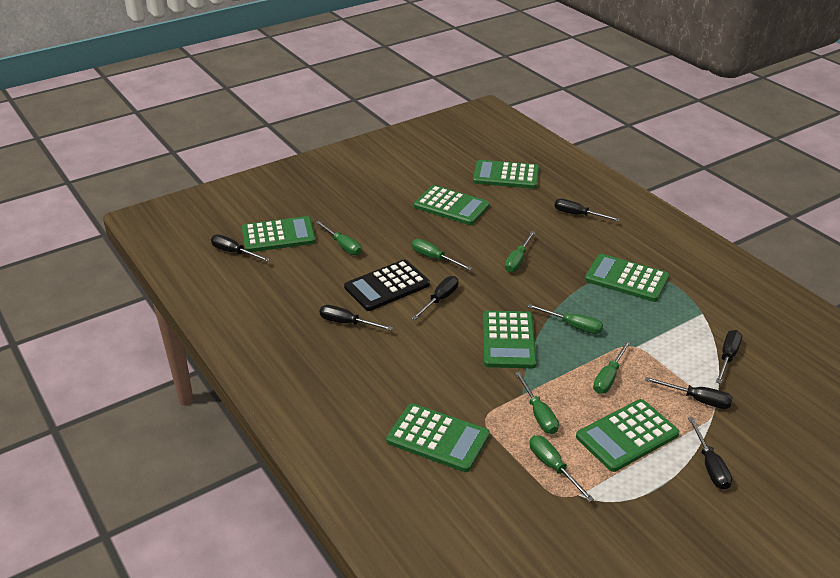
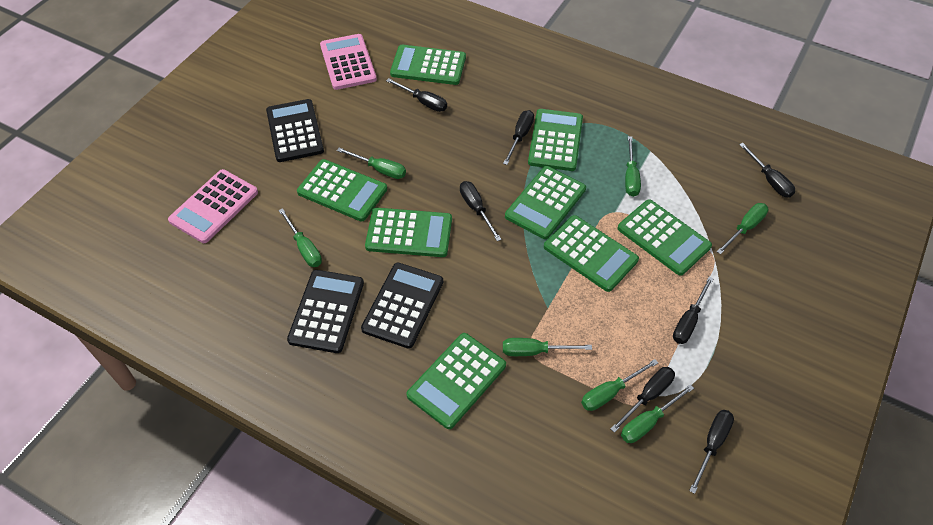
black calculator: [344,260,430,311] = 1 -> [266,99,324,162] [287,270,364,353] [361,263,443,349] = 3
green calculator: [242,216,316,252] [386,403,490,472] [414,185,490,225] [473,160,539,189] [483,311,537,368] [576,399,680,472] [585,254,669,302] = 7 -> [297,159,387,221] [365,208,452,257] [390,45,466,85] [406,333,506,429] [505,166,586,239] [528,109,583,171] [544,215,639,292] [618,199,712,276] = 8
pink calculator: none = 0 -> [168,169,258,243] [320,34,377,90] = 2

